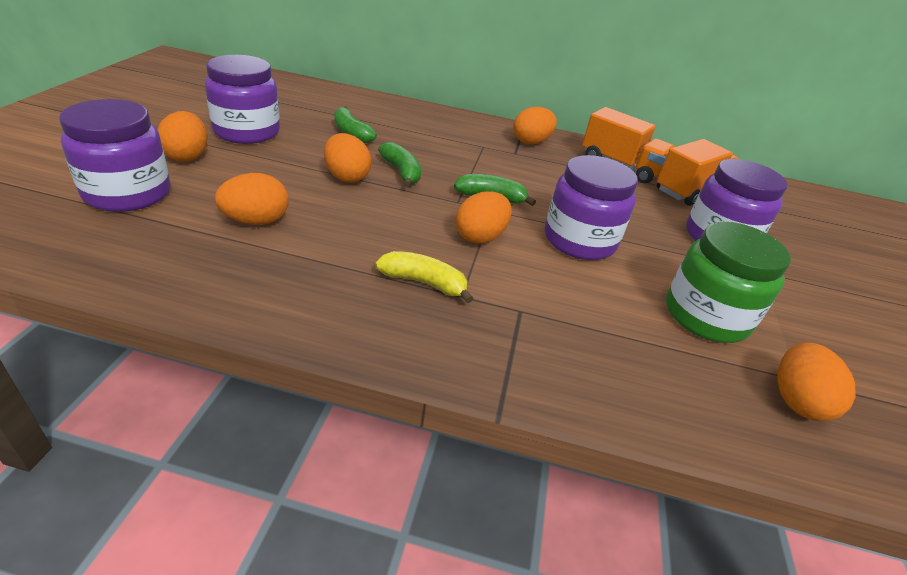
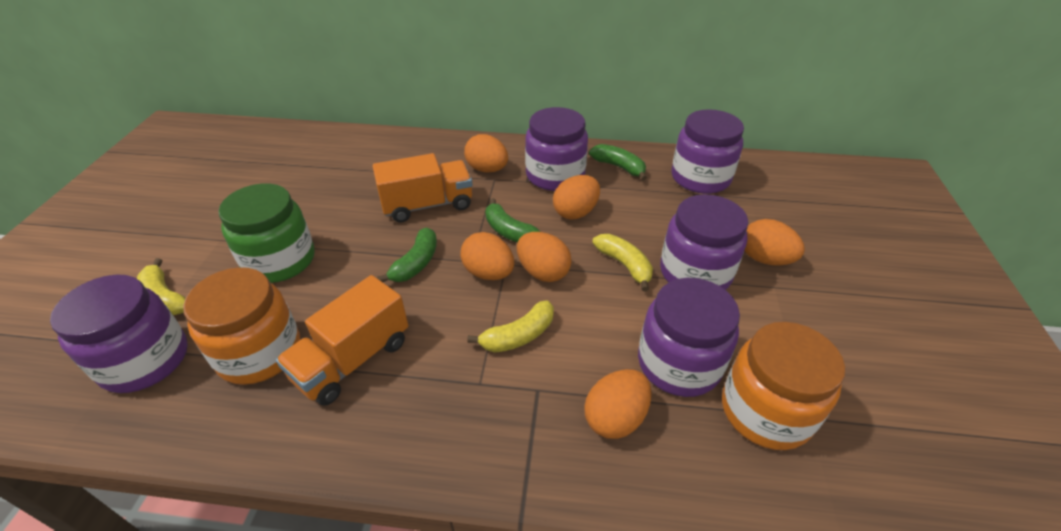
orange jar: none = 0 -> [183,267,300,385] [722,322,845,450] = 2
purple jar: [59,99,170,212] [205,55,280,144] [545,155,638,260] [686,159,788,241] = 4 -> [50,274,188,393] [525,107,588,191] [638,278,740,397] [660,194,749,290] [672,109,744,194] = 5
yellow banana: [375,251,474,303] = 1 -> [137,258,185,315] [467,300,554,353] [592,234,653,291] = 3

